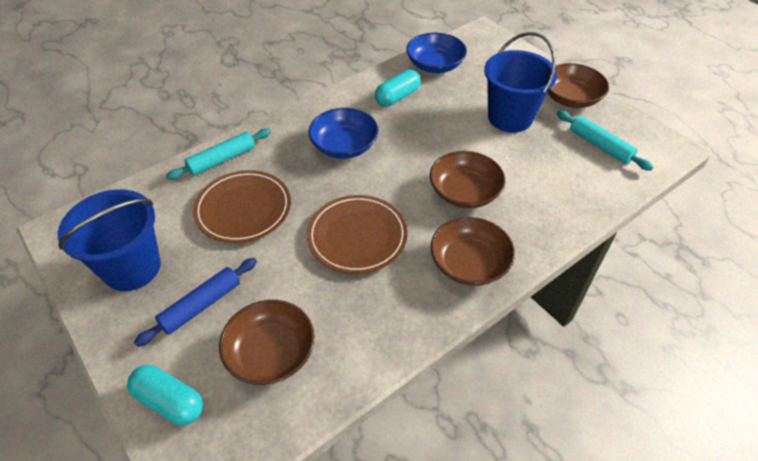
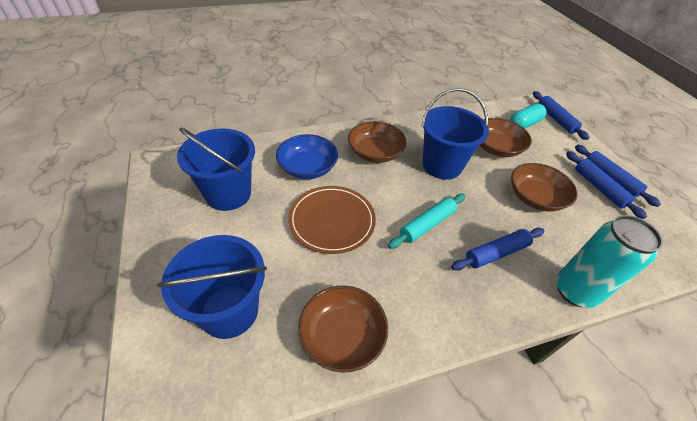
blue bowl: [309,108,379,159] [406,33,467,73] = 2 -> [276,134,338,179] = 1
blue bucket: [58,189,161,291] [484,32,557,132] = 2 -> [157,235,267,339] [177,127,255,211] [421,88,489,180] = 3
blue rolling pin: [134,258,257,347] = 1 -> [451,228,544,271] [533,91,589,140] [566,151,647,219] [575,145,661,207] = 4
brown plate: [193,170,291,243] [307,195,408,274] = 2 -> [288,186,376,254] = 1
turquoise can: none = 0 -> [556,215,663,308] = 1
turquoise capsule: [127,365,203,425] [375,70,421,106] = 2 -> [510,103,546,129] = 1
turquoise rolling pin: [166,128,271,180] [557,111,653,171] = 2 -> [388,194,466,249] = 1

